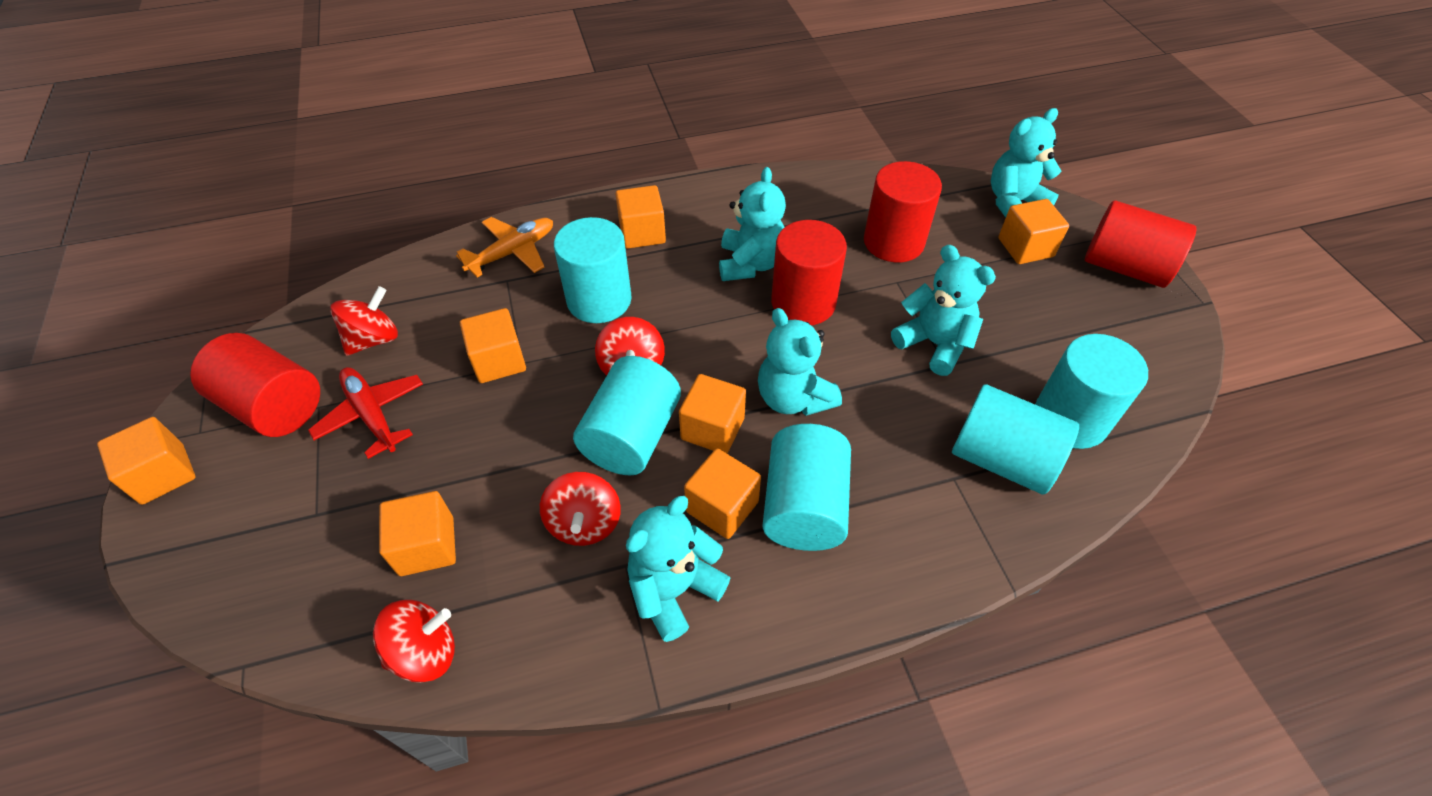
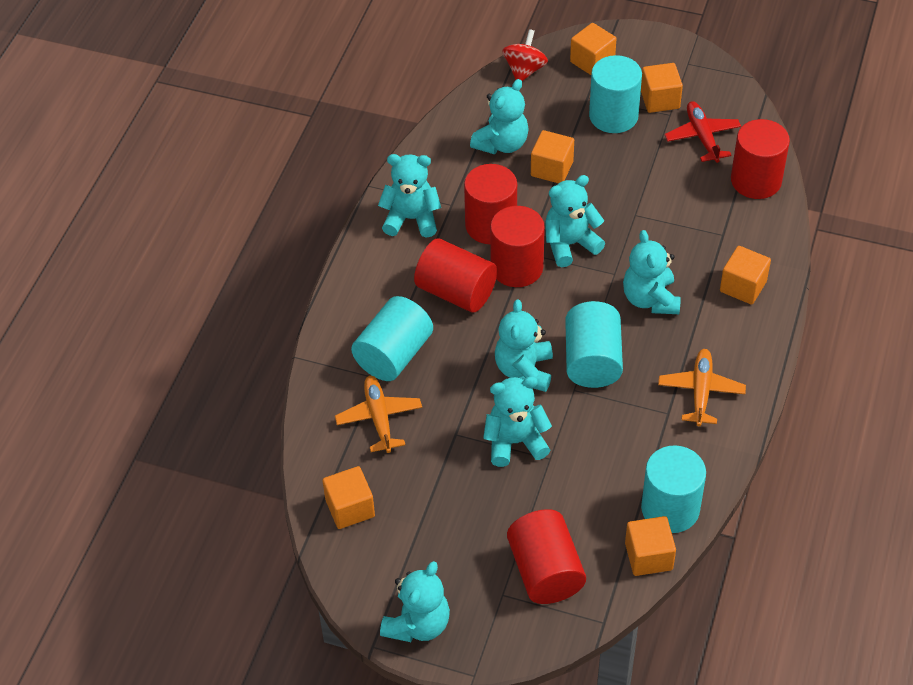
orange cube: [97,417,196,505] [379,491,456,576] [460,308,526,383] [615,185,666,249] [679,374,746,453] [684,448,761,539] [998,199,1069,264] = 7 -> [322,466,375,529] [531,130,574,183] [570,23,616,75] [625,516,676,576] [641,63,683,113] [720,246,771,305] = 6
orange plane: [456,217,553,278] = 1 -> [335,376,422,453] [658,349,746,426] = 2
red cylinder: [190,333,320,437] [771,220,847,325] [864,161,942,262] [1085,201,1197,288] = 4 -> [414,238,497,313] [464,164,517,244] [490,206,545,287] [507,509,586,604] [731,119,790,199] = 5
red spinning top: [330,286,398,356] [373,600,455,683] [540,472,621,546] [595,317,665,376] = 4 -> [502,29,548,81] = 1
turquoise cylinder: [554,217,632,323] [573,356,681,476] [762,424,851,551] [952,384,1079,495] [1035,334,1148,449] = 5 -> [351,296,433,381] [565,301,623,388] [589,55,642,133] [641,445,706,533] = 4
turquoise teddy bear: [626,496,731,642] [719,167,786,281] [758,308,842,416] [891,245,996,376] [991,108,1061,218] = 5 -> [378,154,441,238] [380,561,450,642] [470,79,529,154] [483,377,552,467] [495,299,553,392] [545,175,605,267] [623,230,681,314] = 7

